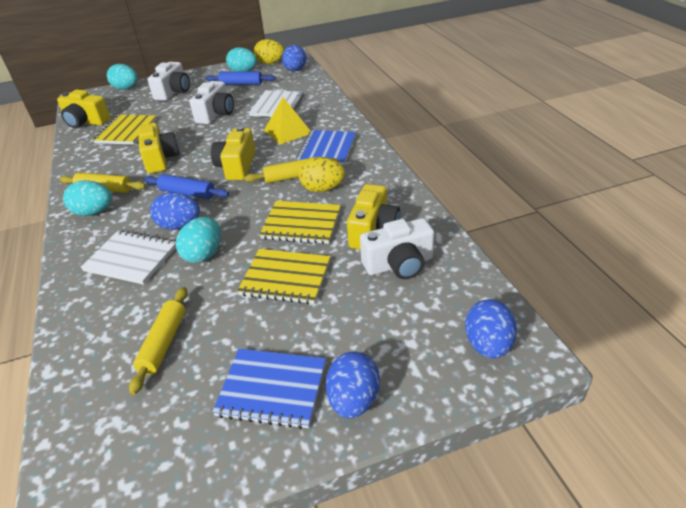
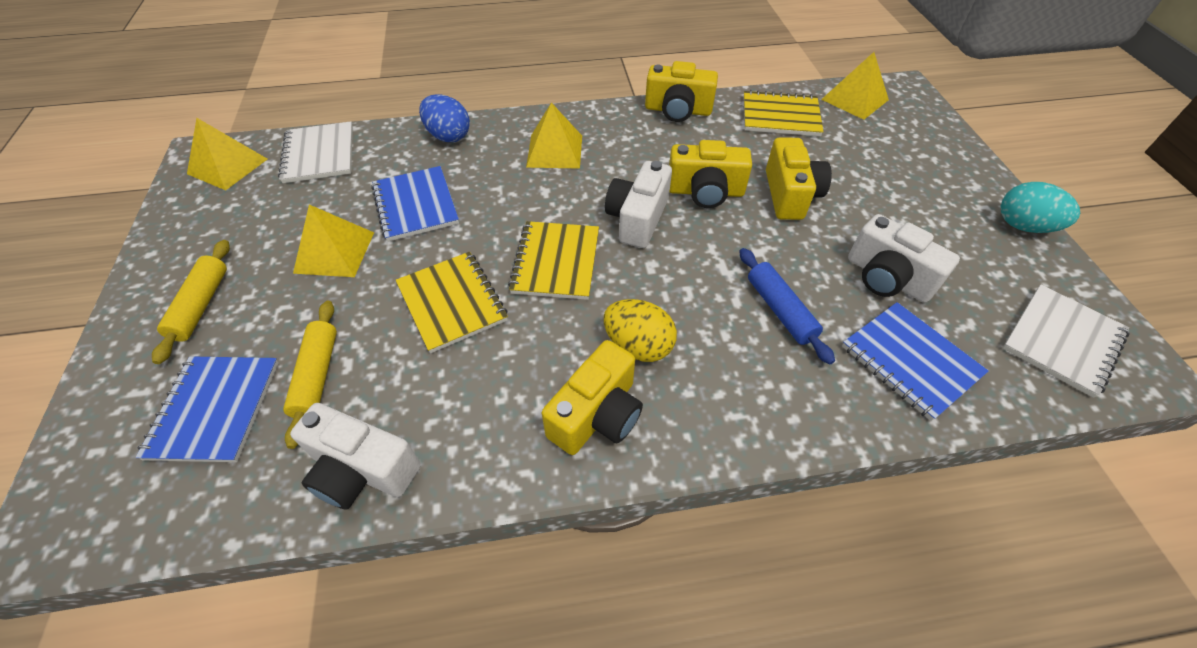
blue egg: [150,192,200,230] [282,45,307,71] [326,352,380,418] [465,299,517,359] = 4 -> [419,94,470,142] = 1
blue notebook: [212,349,326,429] [297,130,356,165] = 2 -> [136,356,279,462] [371,166,459,242] [842,302,988,421] = 3
blue rolling pin: [144,174,229,199] [206,71,276,85] = 2 -> [739,248,835,365] = 1
turquoise egg: [63,180,112,216] [107,64,138,90] [176,217,221,263] [226,47,257,72] = 4 -> [1001,182,1080,233] = 1
yellow egg: [254,39,284,64] [299,157,345,192] = 2 -> [604,299,677,362] = 1
yellow pyramid: [264,97,310,145] = 1 -> [187,118,268,190] [293,205,374,277] [526,102,582,169] [821,52,889,120] = 4
yellow rolling pin: [60,173,146,193] [129,287,188,395] [244,157,339,184] = 3 -> [152,240,230,364] [283,301,337,449] = 2

